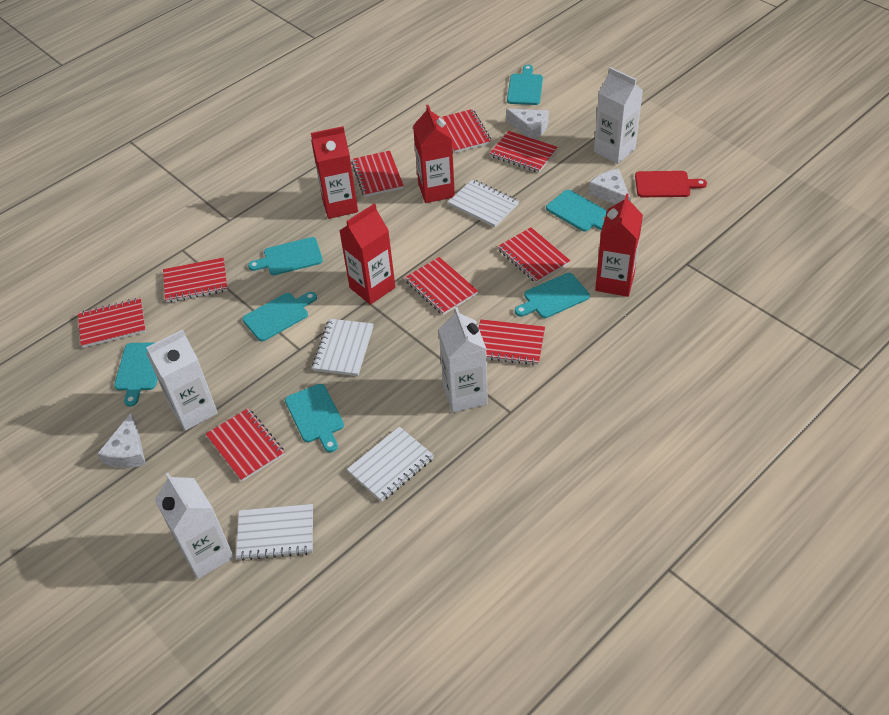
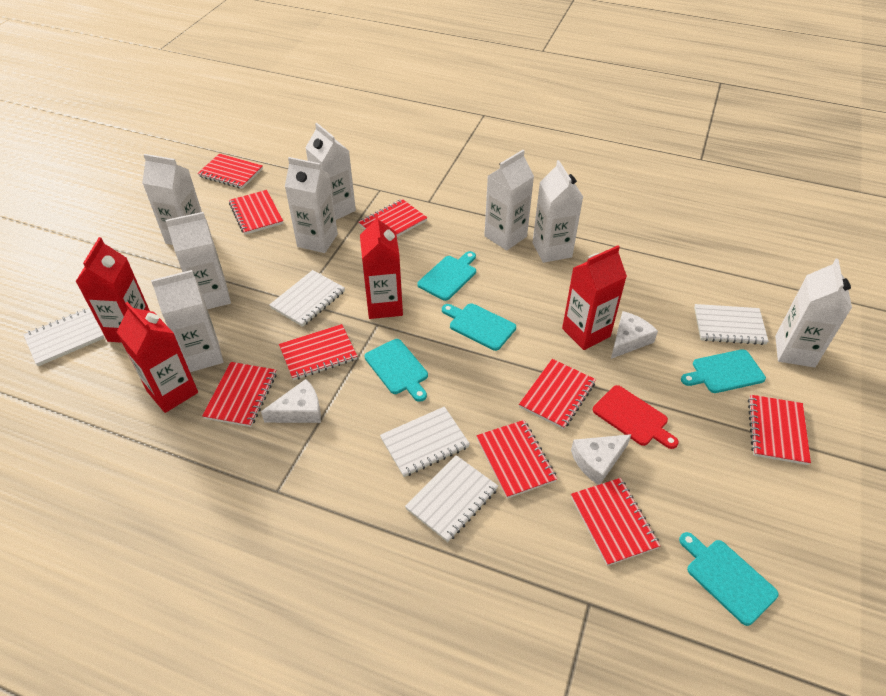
turquoise cutting board: [114,342,158,407] [243,292,317,341] [248,237,323,275] [285,384,344,452] [507,65,543,105] [515,273,590,318] [546,190,607,232] = 7 -> [364,339,428,402] [417,251,476,301] [442,303,516,351] [679,532,779,626] [681,349,766,393] = 5
white carton: [146,329,218,431] [155,473,234,579] [438,307,488,413] [594,67,643,164] = 4 -> [142,154,202,245] [151,270,224,372] [165,212,231,309] [285,157,338,253] [305,123,356,220] [484,150,534,251] [533,160,583,263] [775,259,852,368] = 8
white notebook: [236,504,313,561] [312,319,373,376] [347,426,434,502] [448,179,519,227] = 4 -> [23,308,104,366] [269,270,345,327] [380,406,470,477] [405,455,498,542] [694,304,769,345] = 5

